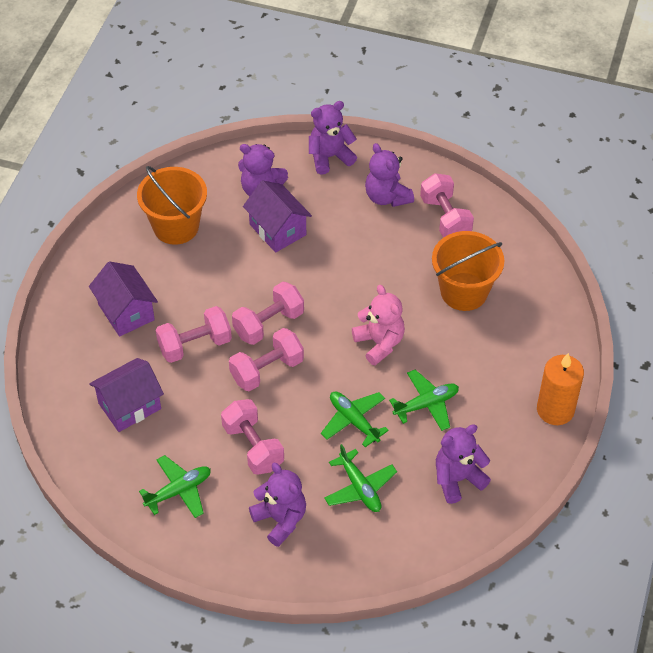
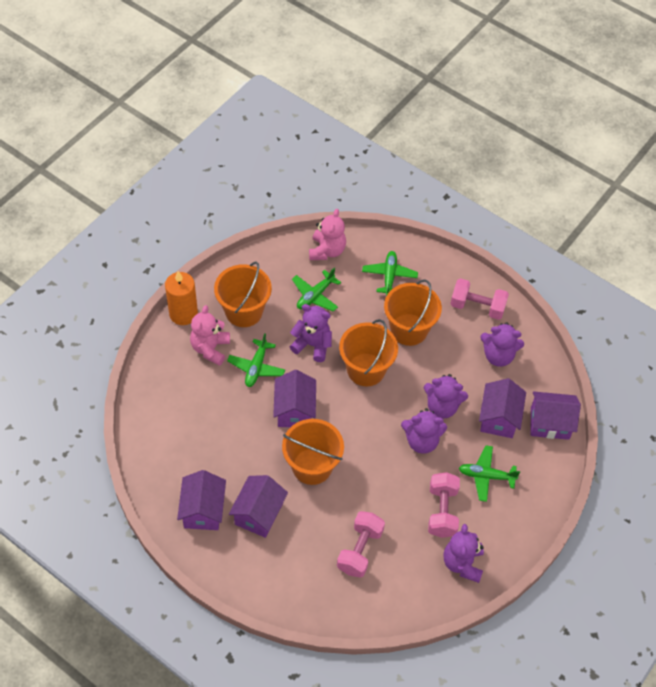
orange bucket: [137,166,207,245] [432,231,504,311] = 2 -> [214,261,272,327] [282,419,344,485] [339,319,398,386] [384,279,442,346] = 4
pink dumbbell: [156,306,232,363] [221,399,284,475] [229,328,304,391] [232,282,304,345] [420,173,474,238] = 5 -> [337,511,385,578] [428,472,460,538] [450,278,509,320] = 3
pink teddy bear: [352,285,405,366] = 1 -> [190,305,230,366] [309,209,346,260] = 2
purple house: [89,261,158,337] [89,358,164,432] [243,180,312,253] = 3 -> [177,470,226,530] [229,475,288,538] [273,370,316,427] [479,378,526,438] [531,391,581,440] = 5

